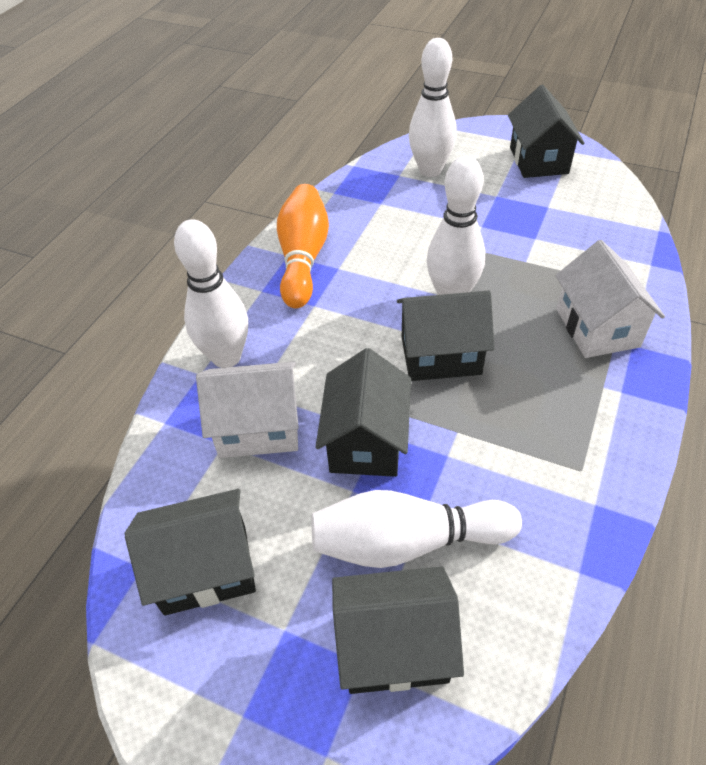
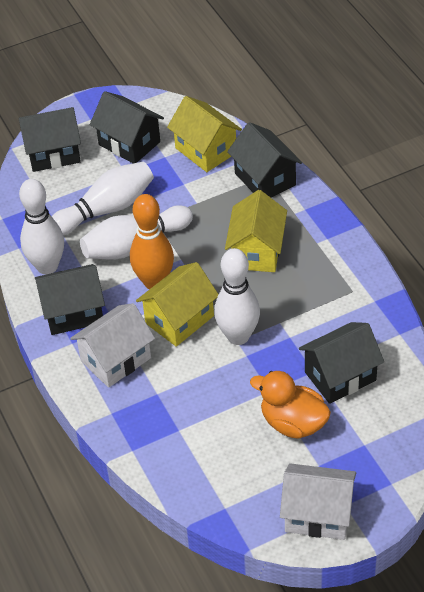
orange duck: none = 0 -> [250,371,331,439] = 1
yellow house: none = 0 -> [136,262,219,347] [167,96,242,172] [225,190,287,272] = 3

